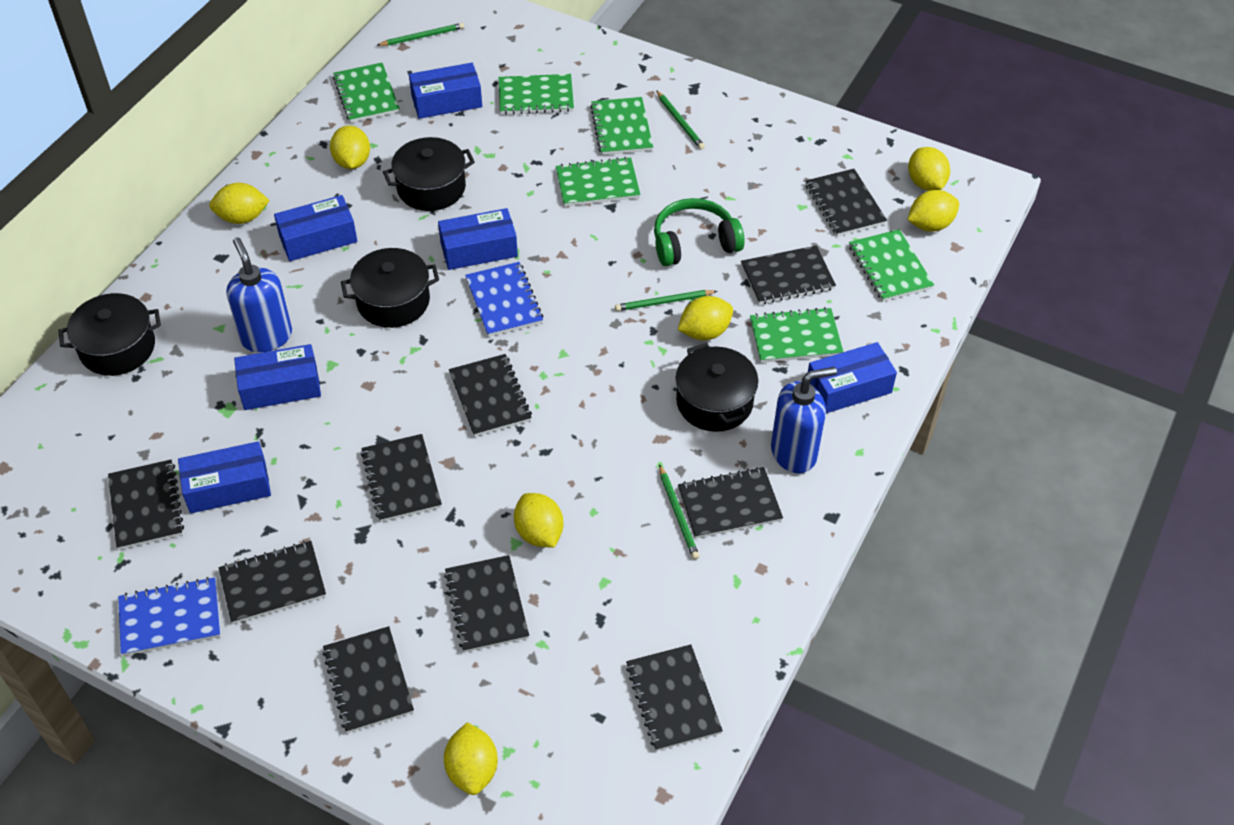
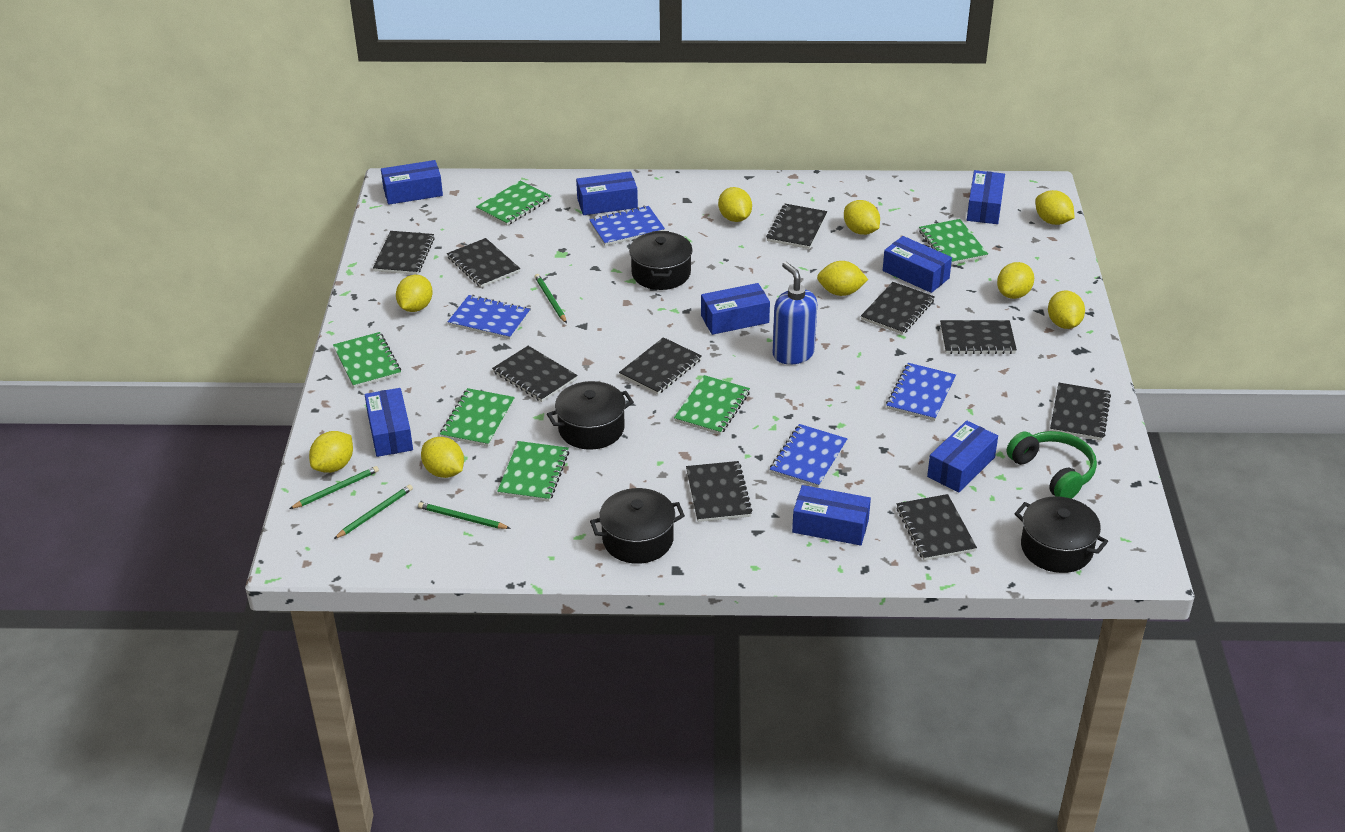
blue box: [178,441,271,513] [234,344,321,410] [274,195,357,261] [409,63,482,119] [438,208,518,270] [808,342,897,413] = 6 -> [365,388,413,457] [381,160,443,205] [576,171,638,215] [701,283,770,335] [792,485,871,546] [883,236,952,293] [927,421,998,493] [967,170,1005,224] = 8
blue notebook: [118,577,221,656] [465,262,543,337] = 2 -> [448,295,530,339] [589,206,665,246] [770,424,847,488] [886,363,956,421] = 4
blue soap dispenser: [226,237,292,352] [771,367,837,473] = 2 -> [773,262,817,364] = 1
yellow lemon: [209,183,270,224] [330,125,370,169] [444,722,498,795] [514,493,563,548] [678,296,733,340] [907,190,959,232] [908,147,950,191] = 7 -> [309,431,353,473] [396,275,433,312] [421,437,464,478] [718,187,752,222] [817,261,868,296] [844,200,880,235] [997,262,1034,299] [1035,190,1074,225] [1048,290,1085,329] = 9

